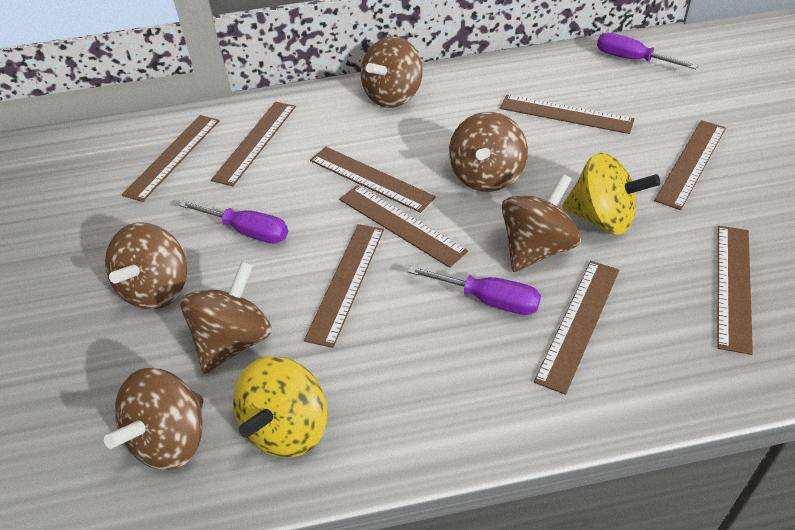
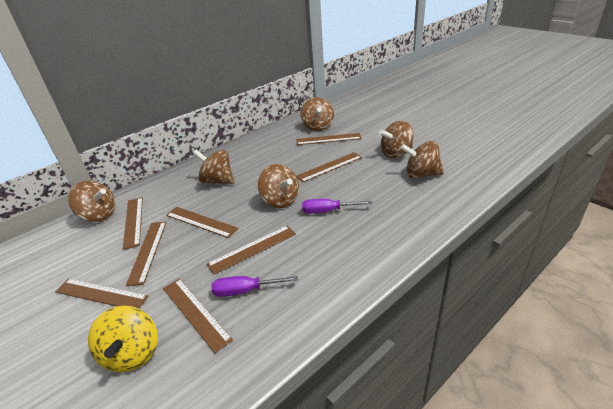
brown ruler: [122,115,220,202] [211,102,296,186] [304,224,384,348] [310,147,436,213] [339,185,468,268] [500,95,635,134] [534,261,619,395] [654,120,726,210] [717,226,753,355] = 9 -> [55,278,149,309] [123,197,143,250] [126,222,167,286] [163,278,233,353] [166,207,239,238] [207,225,296,275] [296,133,362,145] [296,152,362,183] = 8
purple screwdriver: [179,200,288,243] [408,266,541,315] [597,33,698,69] = 3 -> [211,276,298,297] [302,199,372,214] = 2
yellow spinning top: [233,357,328,458] [562,153,661,235] = 2 -> [88,306,158,372] = 1

